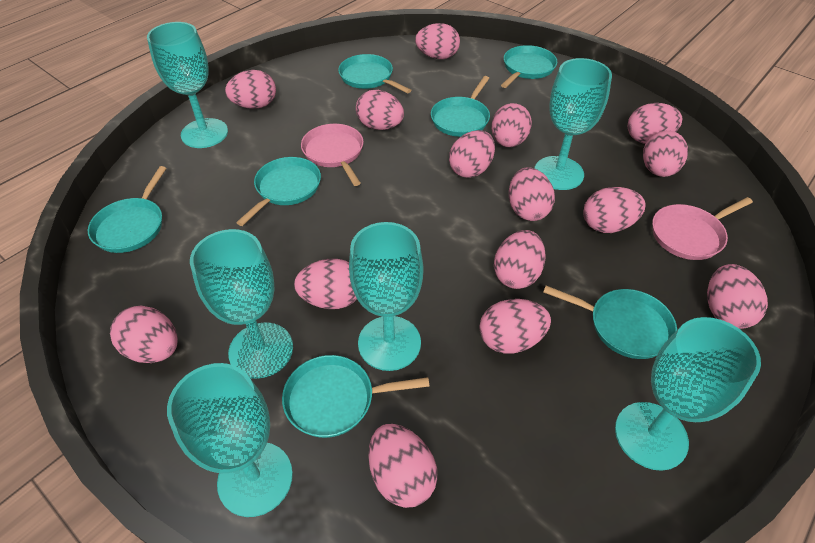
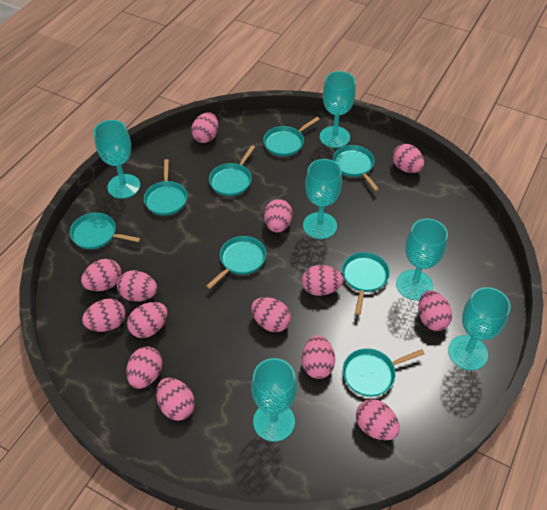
pink egg: [110,306,178,363] [225,70,276,109] [294,259,357,309] [356,90,404,130] [369,424,438,508] [415,23,460,59] [449,130,495,178] [479,299,551,354] [491,103,532,147] [494,230,546,289] [509,167,555,221] [583,187,646,233] [628,103,682,144] [643,131,688,177] [707,264,768,329] = 15 -> [81,259,121,291] [82,299,126,332] [117,270,157,302] [126,347,163,389] [127,302,167,338] [156,378,195,421] [191,112,218,143] [251,297,291,332] [264,199,293,232] [302,265,343,296] [302,335,335,379] [356,399,400,440] [393,144,424,173] [418,291,452,331] = 14
pink pan: [301,124,364,186] [652,197,753,260] = 2 -> none = 0
turquoise pan: [88,166,166,253] [236,157,321,226] [282,355,429,438] [338,54,411,94] [431,76,490,137] [501,45,557,88] [543,286,677,359] = 7 -> [70,212,141,249] [144,159,187,216] [206,236,266,289] [209,145,255,196] [263,117,320,156] [333,145,379,191] [342,252,390,315] [343,348,424,397] = 8

